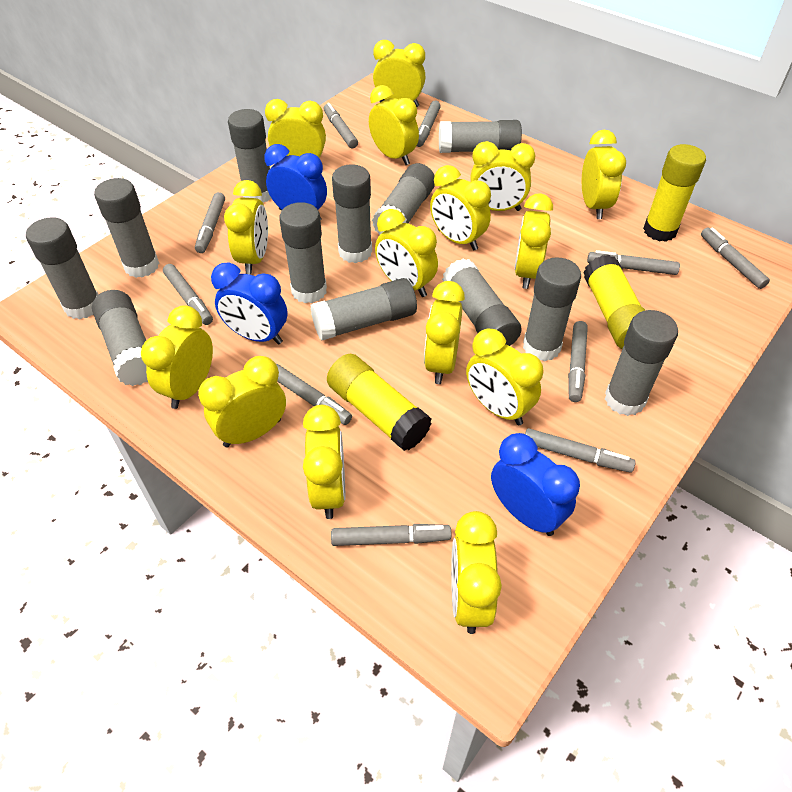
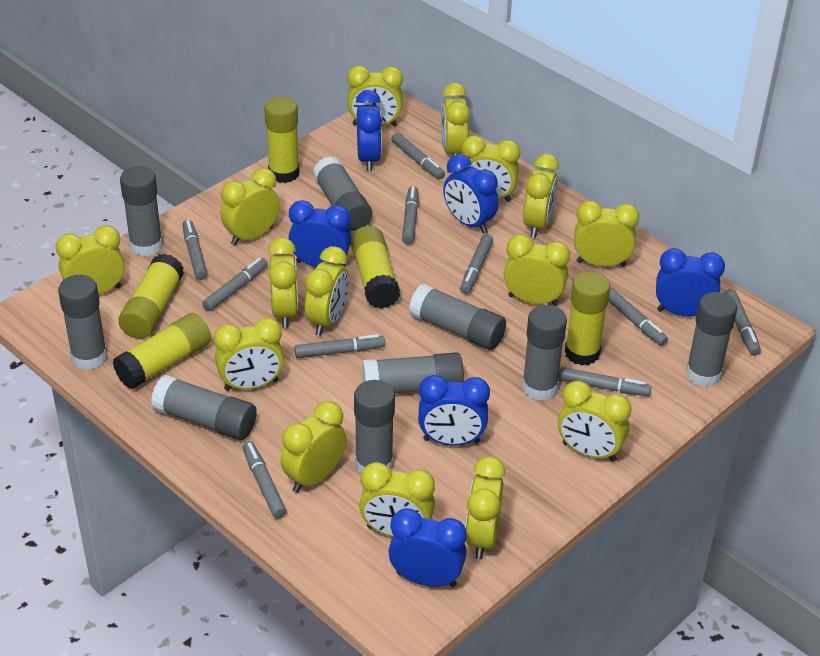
blue clock: [211,262,288,344] [264,144,327,220] [491,433,580,536] = 3 -> [288,200,352,267] [356,90,382,171] [389,508,467,587] [418,375,490,445] [443,154,498,234] [656,248,725,316] = 6
grey glue stick: [26,217,99,319] [92,290,148,386] [94,178,159,278] [228,109,272,202] [279,202,327,303] [310,278,417,341] [332,164,372,263] [372,163,435,235] [439,120,522,153] [442,258,522,346] [523,257,581,361] [605,310,678,416] = 12 -> [58,275,107,370] [120,166,163,256] [151,375,257,440] [313,156,372,231] [354,380,395,473] [362,352,464,393] [409,284,506,350] [522,305,567,401] [686,292,737,387] = 9
yellow glue stick: [327,354,432,451] [583,255,646,349] [643,144,706,242] = 3 -> [113,313,211,389] [118,254,184,339] [264,96,300,183] [351,226,400,309] [565,271,611,365] = 5

